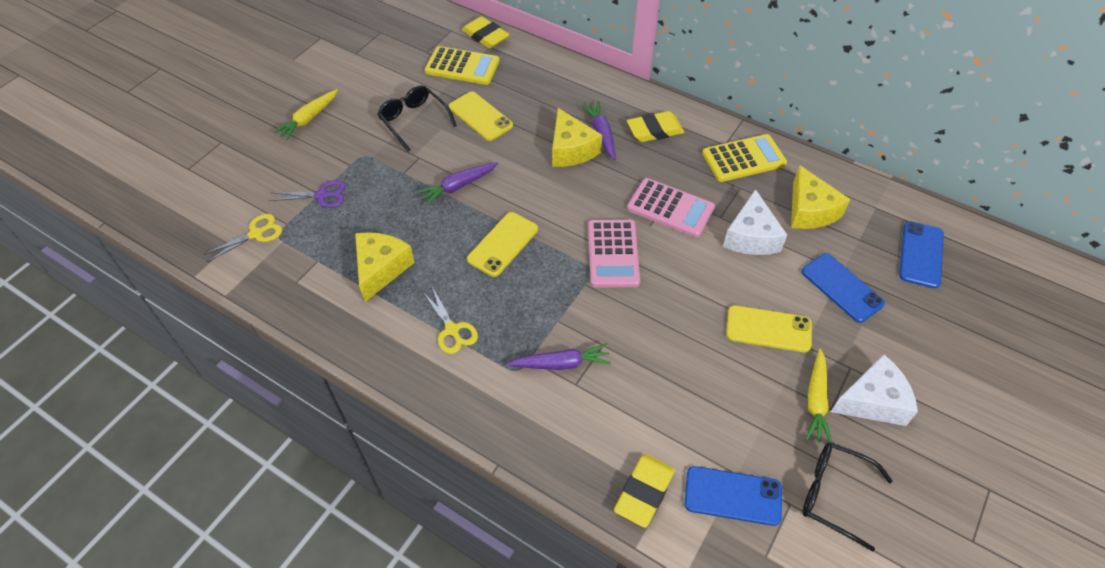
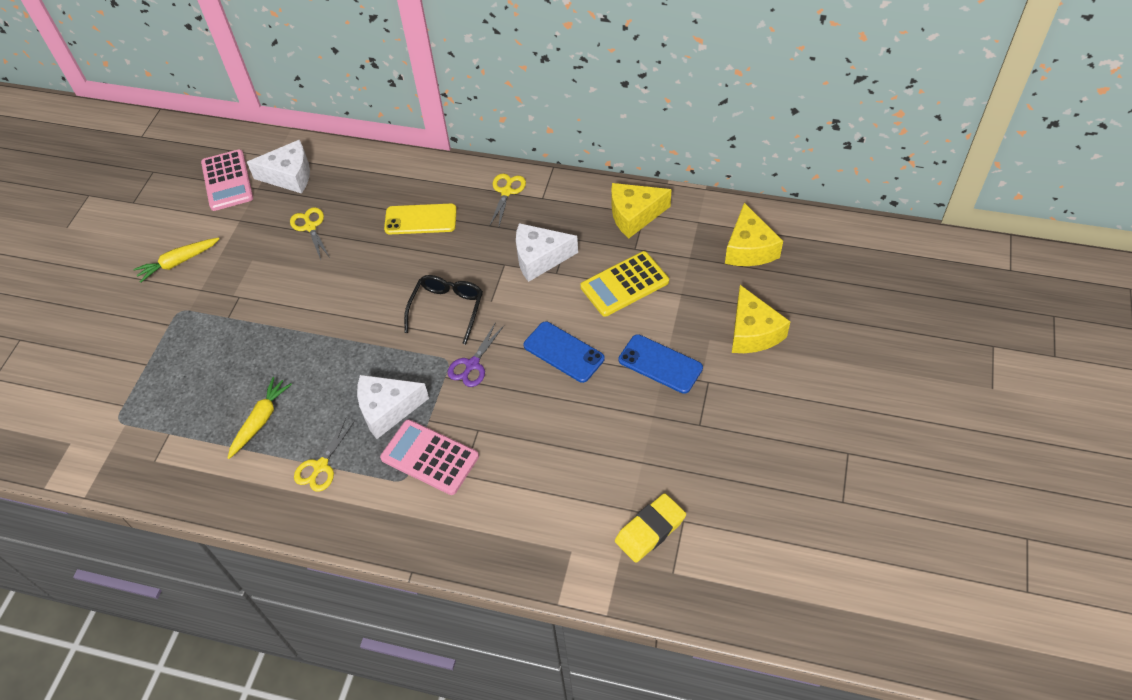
black glasses: [377,85,457,152] [802,442,893,552] = 2 -> [404,275,483,345] = 1
blue phone: [684,466,782,526] [802,253,885,323] [899,221,944,288] = 3 -> [523,321,605,383] [618,334,703,394] = 2
purple carrot: [417,162,498,205] [507,343,611,370] [581,101,616,160] = 3 -> none = 0
white cheese: [723,189,787,255] [831,354,918,426] = 2 -> [247,140,310,194] [357,375,429,439] [516,223,578,282] = 3
yellow calculator: [425,46,500,85] [702,134,787,182] = 2 -> [580,251,669,317] = 1
yellow eraser: [462,16,510,48] [614,454,675,528] [627,111,685,142] = 3 -> [615,493,686,563] = 1
yellow phone: [449,92,513,141] [467,212,538,277] [726,305,812,352] = 3 -> [384,203,457,234] = 1
yellow scissors: [203,214,282,262] [423,287,478,354] = 2 -> [290,207,330,260] [294,418,355,492] [489,173,526,227] = 3

